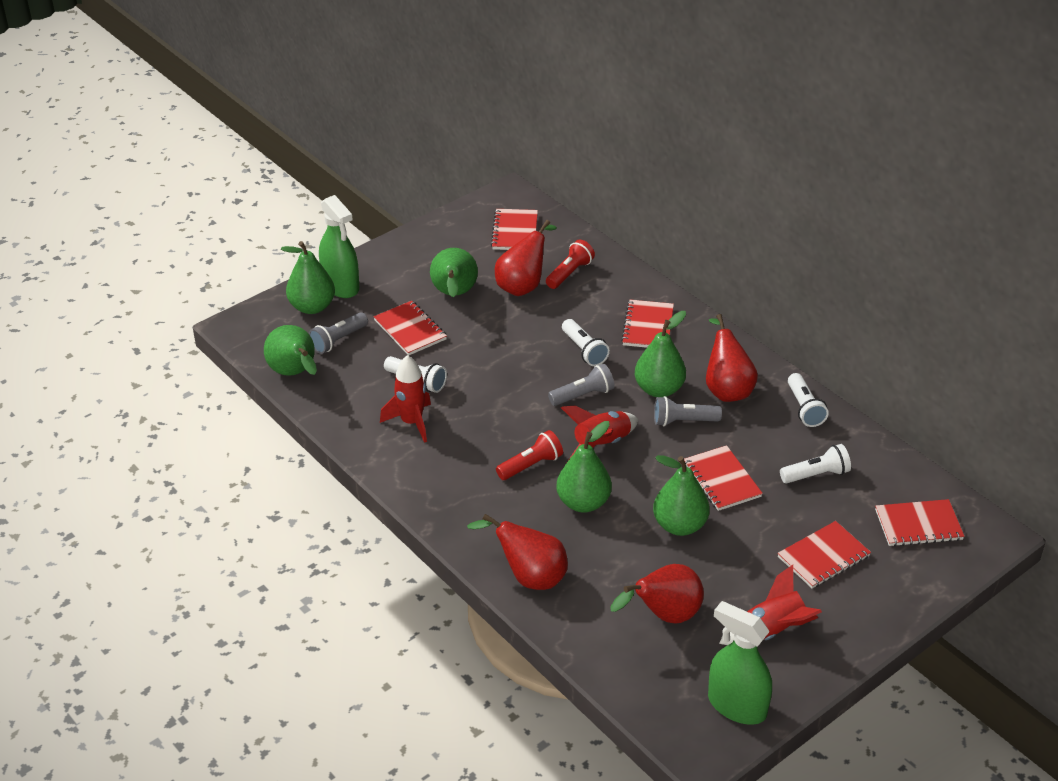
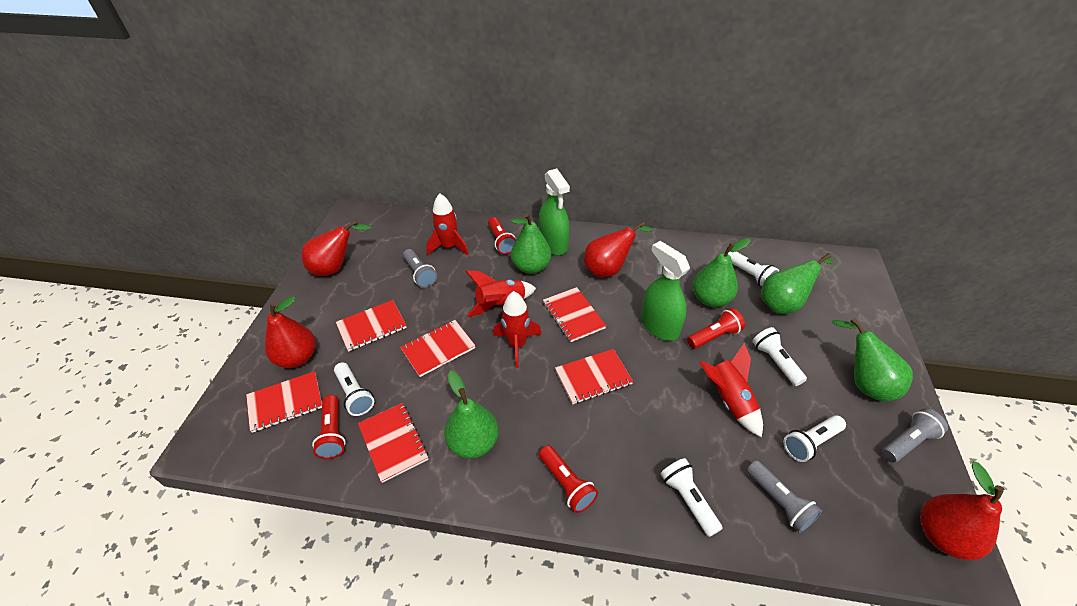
green pear: [264,325,317,376] [281,241,335,314] [430,248,478,297] [556,421,612,513] [635,311,686,397] [653,455,710,536] = 6 -> [444,371,499,459] [510,213,551,274] [693,238,751,307] [761,253,834,314] [832,318,913,401] = 5
red flashlight: [496,430,563,480] [546,239,595,289] = 2 -> [312,395,346,459] [488,217,516,254] [539,445,598,513] [687,308,745,349] = 4
red rocket: [380,355,431,443] [561,406,638,462] [719,565,822,645] = 3 -> [427,193,469,256] [465,270,536,317] [493,291,542,368] [699,343,763,437] = 4
white flashlight: [384,356,447,393] [562,319,610,366] [780,444,851,484] [788,373,829,427] = 4 -> [334,362,374,416] [661,458,723,537] [728,252,779,286] [752,327,807,386] [784,415,846,462] = 5

